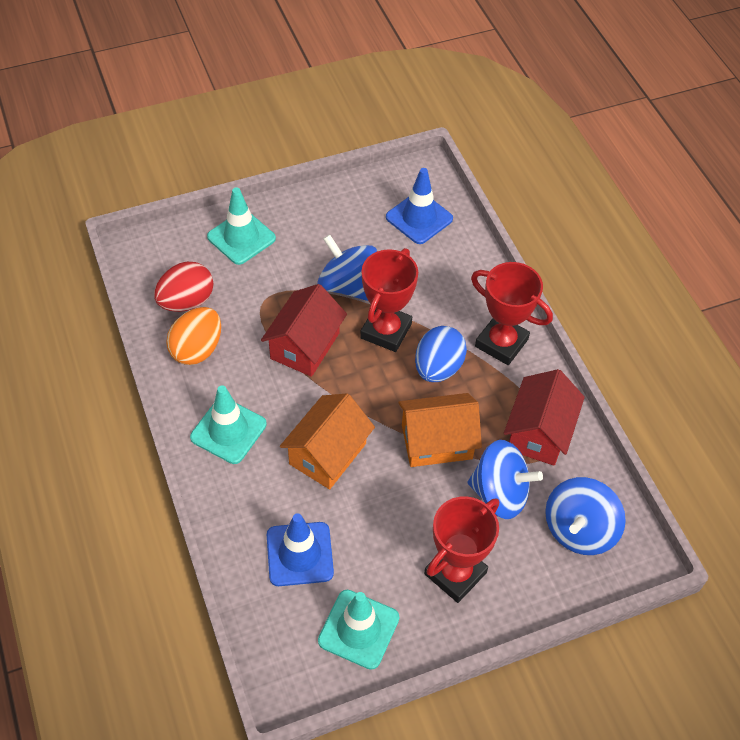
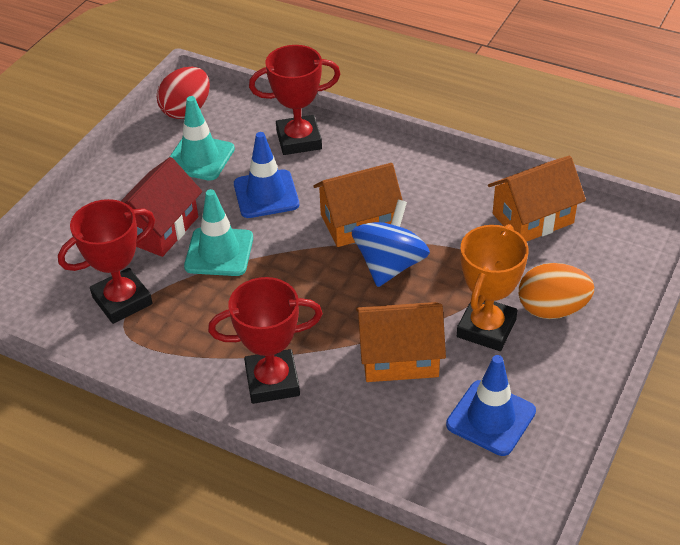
blue egg: [415,326,467,382] = 1 -> none = 0
blue spinning top: [317,234,377,301] [468,440,543,519] [545,477,626,555] = 3 -> [352,200,430,287] = 1
orange house: [280,393,375,489] [398,393,482,467] = 2 -> [313,163,402,247] [356,302,446,382] [488,156,586,242] = 3
orange trophy: none = 0 -> [457,224,528,351] = 1
red house: [261,284,347,377] [504,369,585,466] = 2 -> [121,157,202,257] = 1
turquoise traffic cone: [190,385,267,464] [207,187,276,265] [318,590,399,670] = 3 -> [170,96,235,181] [184,189,253,276] = 2

